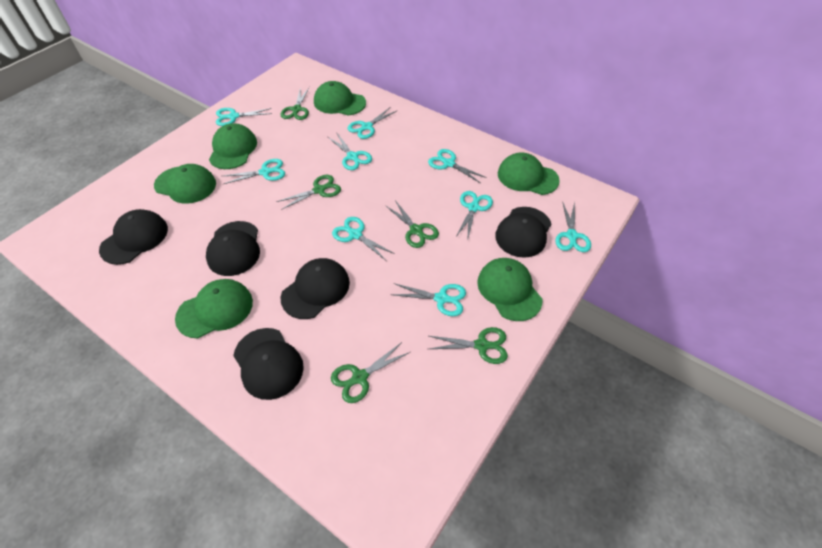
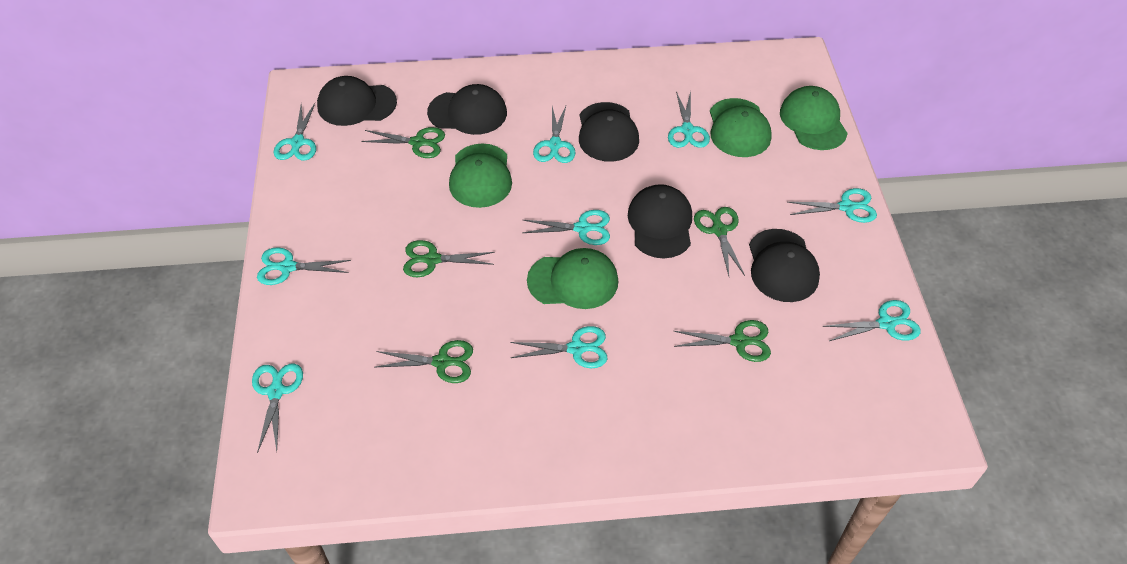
green cap: [154,164,216,204] [175,279,253,338] [209,123,257,169] [314,81,366,116] [477,258,543,321] [498,153,560,195] = 6 -> [449,144,512,208] [527,248,618,309] [710,98,772,157] [780,86,848,150] = 4

